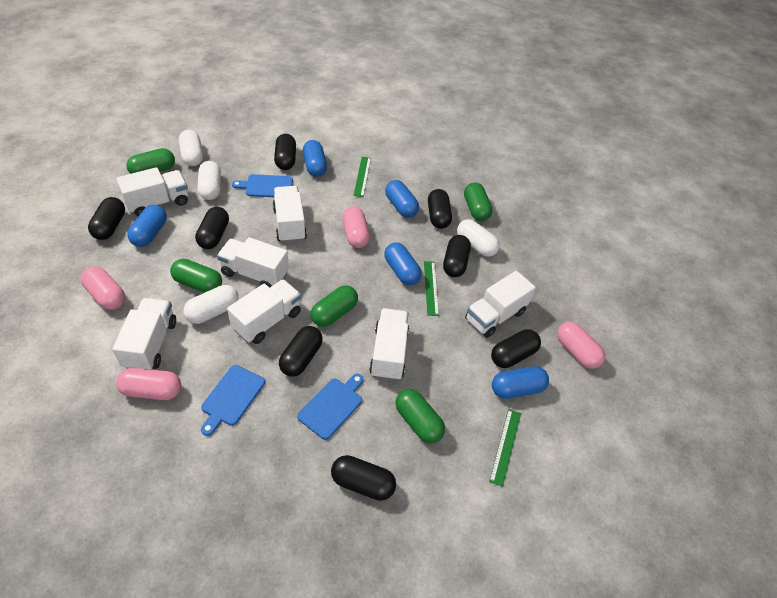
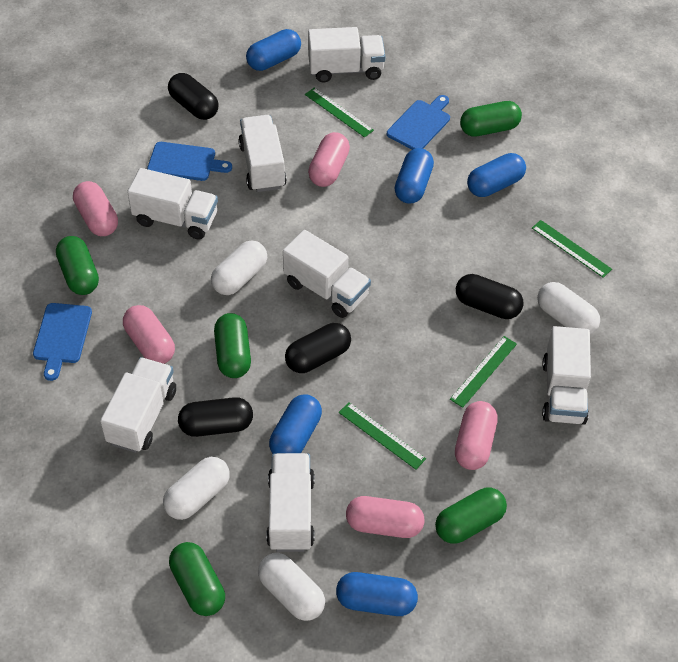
black capsule: [88,197,125,240] [195,207,229,249] [274,134,296,170] [279,326,323,377] [331,455,396,501] [428,189,452,229] [443,235,471,277] [491,329,541,368] = 8 -> [168,73,219,120] [178,397,253,437] [285,323,351,373] [456,274,524,319] = 4
green ruler: [354,157,371,197] [424,261,439,316] [489,409,521,487] = 3 -> [305,88,374,138] [339,402,426,470] [450,336,517,408] [532,220,612,278] = 4
pink capsule: [81,266,125,310] [116,368,181,400] [342,206,370,248] [557,322,605,369] = 4 -> [73,181,118,236] [123,305,175,364] [308,132,350,187] [346,496,424,538] [455,401,498,470] = 5

